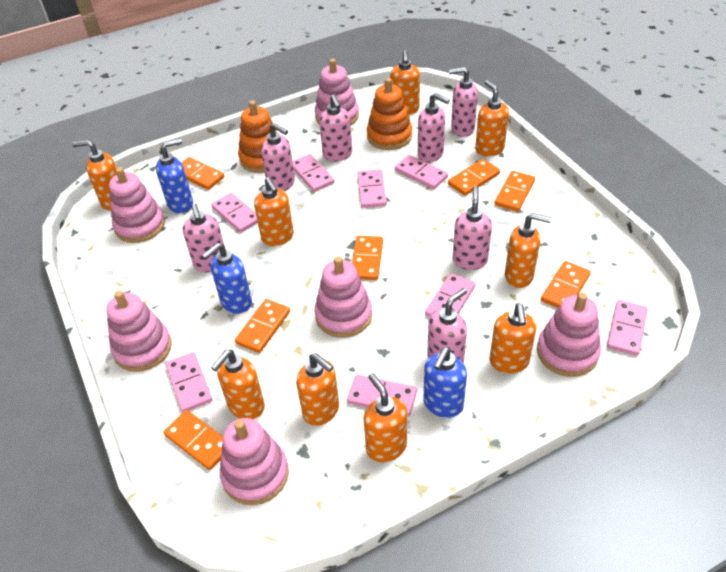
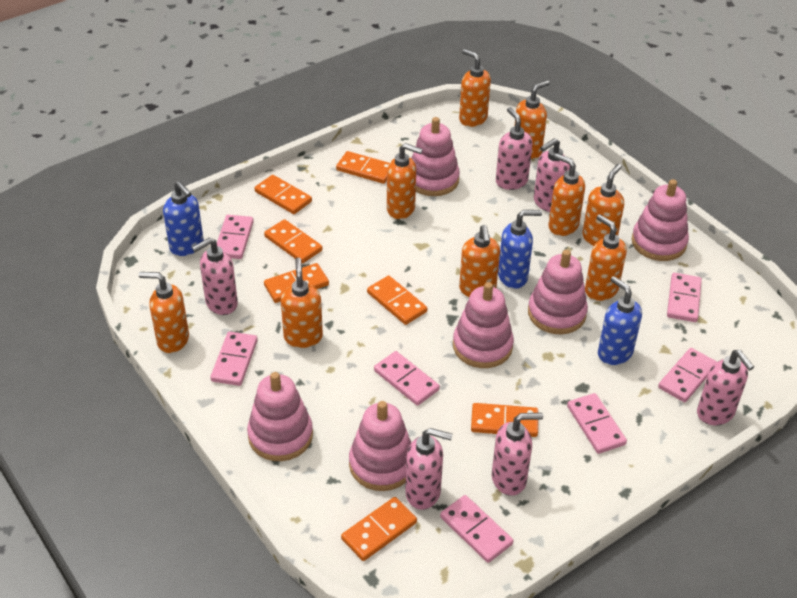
orange stacking toy: [238,100,277,173] [367,78,412,150] = 2 -> none = 0
pink domino: [165,352,212,412] [211,193,258,233] [292,154,335,192] [347,374,417,416] [357,169,387,208] [395,155,448,189] [425,273,475,317] [607,300,648,356] = 8 -> [210,332,258,386] [217,215,254,259] [374,351,440,406] [440,495,513,563] [567,393,627,454] [658,348,717,402] [667,273,702,322] = 7
pink soap dispenser: [183,203,224,272] [261,123,295,191] [319,94,352,161] [418,93,450,163] [427,288,467,364] [449,67,478,137] [453,186,492,270] = 7 -> [192,238,238,315] [405,428,453,510] [492,413,543,496] [496,107,533,190] [534,138,570,212] [697,350,754,425] = 6

